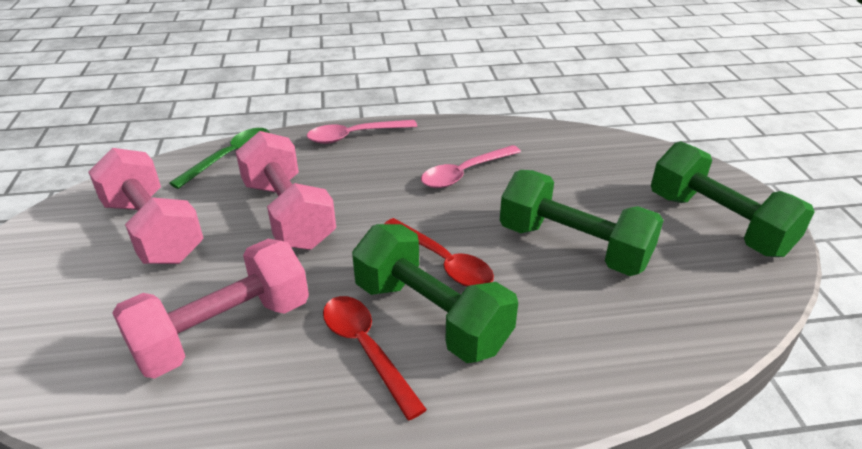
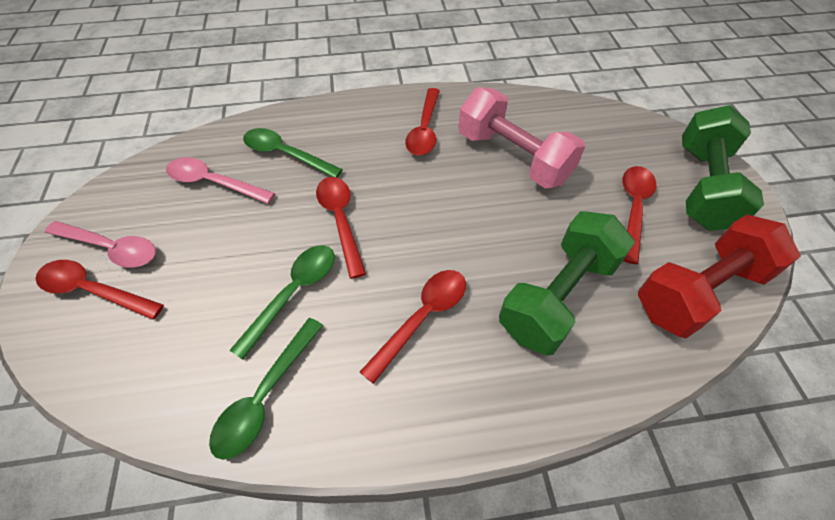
green dumbbell: [352,224,518,363] [500,170,664,276] [651,141,815,257] = 3 -> [499,211,635,355] [682,105,764,231] = 2
green spoon: [169,128,270,189] = 1 -> [209,318,323,460] [229,245,335,360] [243,128,343,178] = 3
pink dumbbell: [88,148,203,264] [112,239,309,379] [235,131,336,250] = 3 -> [458,87,585,188] = 1
red dumbbell: none = 0 -> [638,215,801,338] = 1
red spoon: [323,296,427,420] [384,218,494,287] = 2 -> [36,260,164,320] [316,177,366,279] [360,270,466,384] [405,88,440,156] [622,166,656,264] = 5

